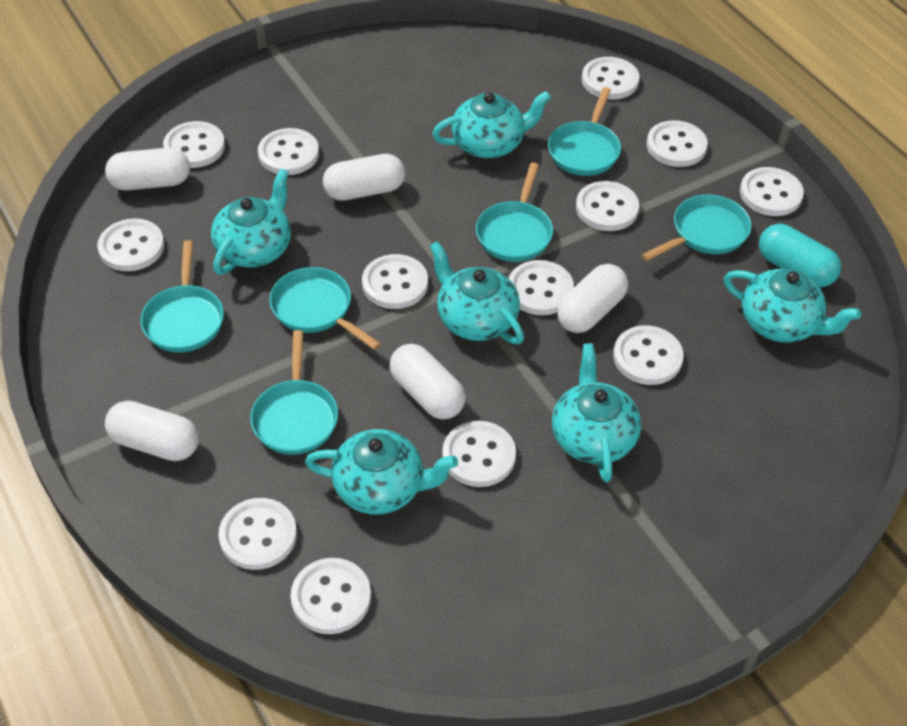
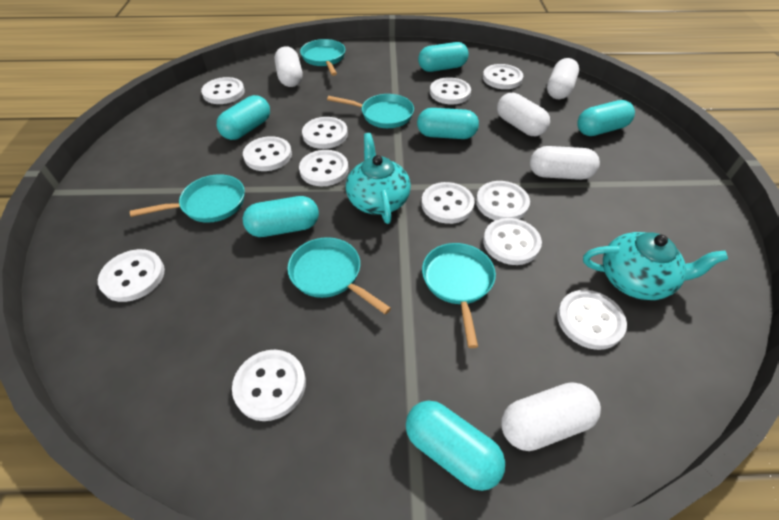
turquoise capsule: [759,224,841,287] = 1 -> [217,95,270,140] [243,196,319,237] [406,401,505,491] [417,108,479,139] [418,42,469,72] [577,100,635,136] = 6
turquoise pan: [141,240,224,352] [250,330,338,455] [269,267,381,350] [476,163,553,262] [548,87,621,176] [642,195,751,261] = 6 -> [130,174,245,223] [287,237,391,315] [300,39,345,76] [327,94,414,128] [422,243,496,348] = 5
turquoise teapot: [211,168,291,275] [305,429,458,514] [430,241,524,344] [432,91,551,158] [552,343,641,482] [723,269,861,343] = 6 -> [346,133,411,224] [583,232,728,300] = 2
white button: [98,219,164,271] [163,121,225,168] [218,498,297,570] [258,128,319,175] [291,558,371,634] [362,254,428,309] [442,421,516,487] [509,260,574,315] [576,181,639,231] [582,57,639,99] [613,325,684,385] [646,120,708,167] [740,167,804,216] = 13 -> [98,249,165,302] [201,77,245,104] [232,350,306,421] [243,136,292,171] [299,150,349,186] [302,117,348,149] [421,182,475,224] [430,77,471,105] [476,181,530,220] [483,64,523,89] [483,218,542,265] [557,290,627,350] = 12

